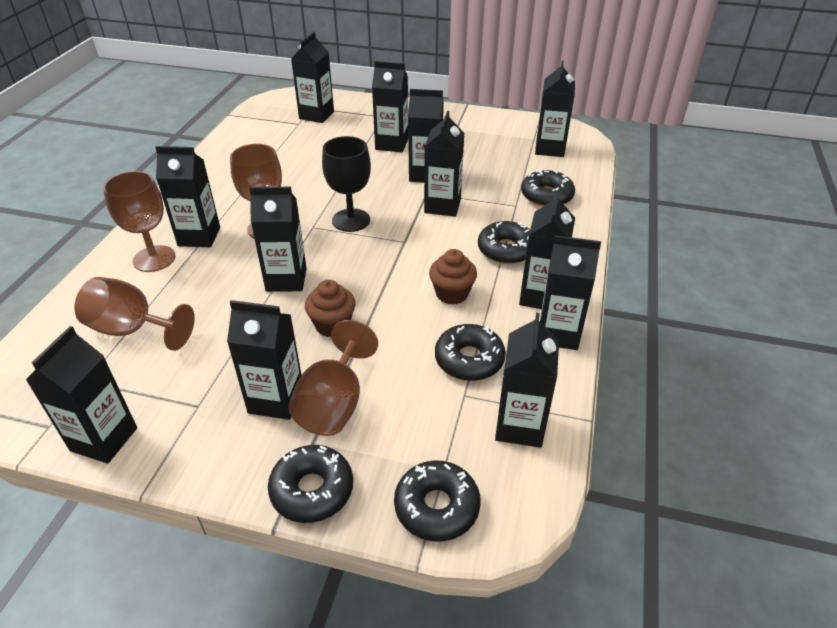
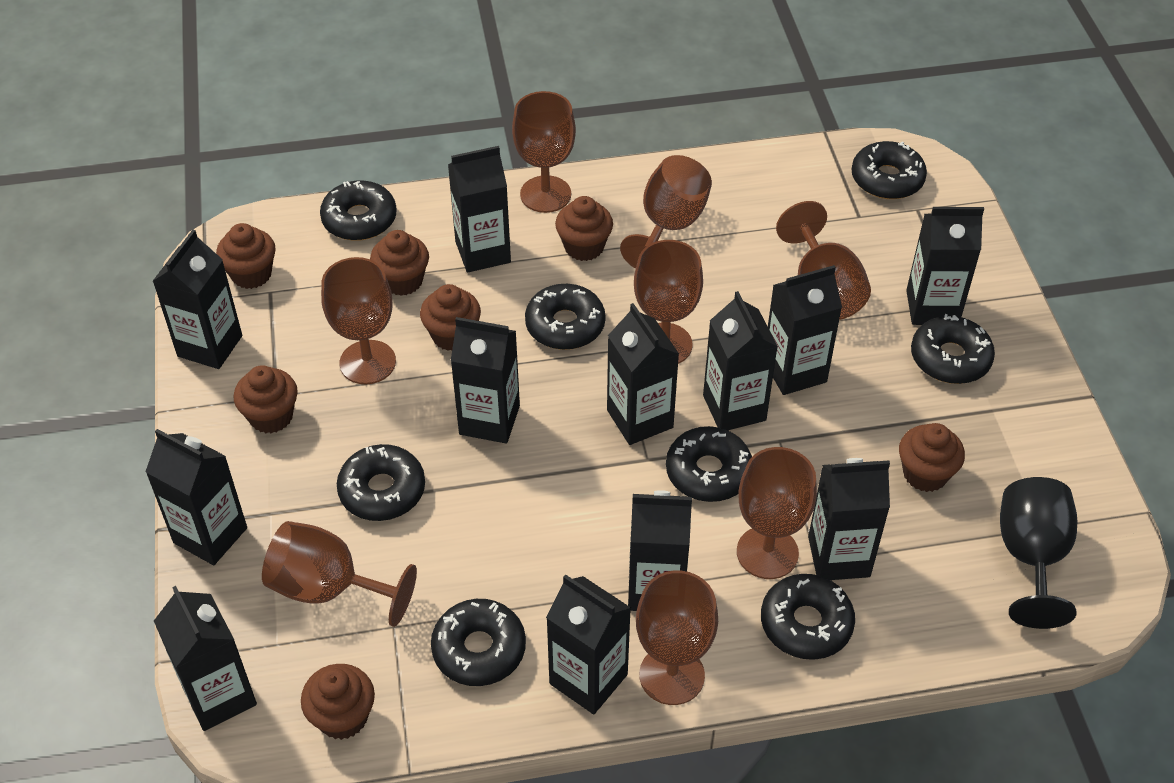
black donut: [268,445,353,523] [394,460,481,542] [435,324,506,381] [478,221,530,264] [521,170,575,207] = 5 -> [320,180,397,241] [337,444,425,521] [431,599,526,686] [525,284,606,350] [666,426,752,502] [761,574,855,660] [852,141,927,199] [911,314,995,384] = 8
brown cupcake: [305,280,356,337] [429,249,477,305] = 2 -> [216,223,276,289] [234,365,298,433] [301,664,375,740] [370,230,429,296] [420,284,481,351] [555,196,613,261] [899,423,965,492] = 7
brown goblet: [75,277,195,351] [103,171,176,272] [230,144,282,239] [288,320,378,436] = 4 -> [262,521,417,627] [321,257,396,384] [512,91,576,213] [620,155,712,269] [634,240,703,364] [636,570,718,705] [737,447,817,579] [776,201,871,320] = 8

